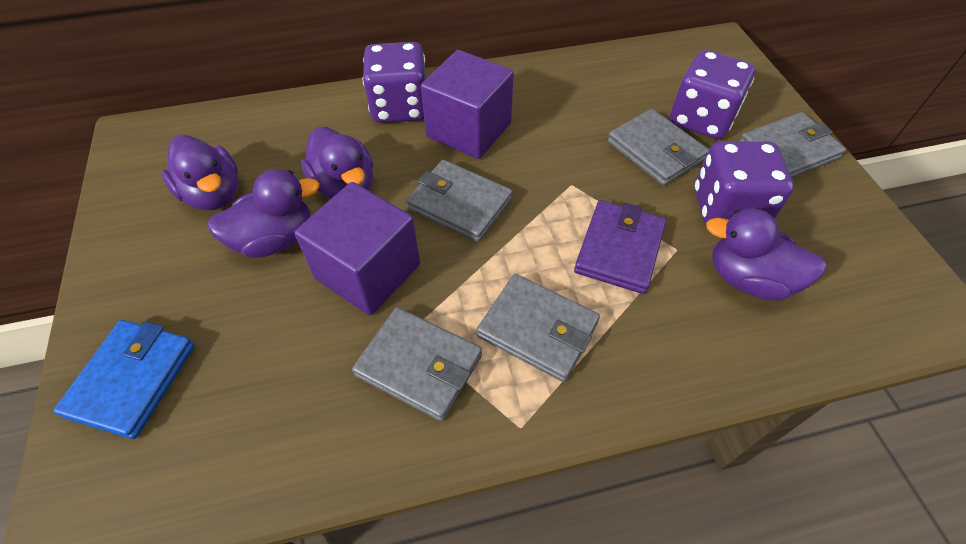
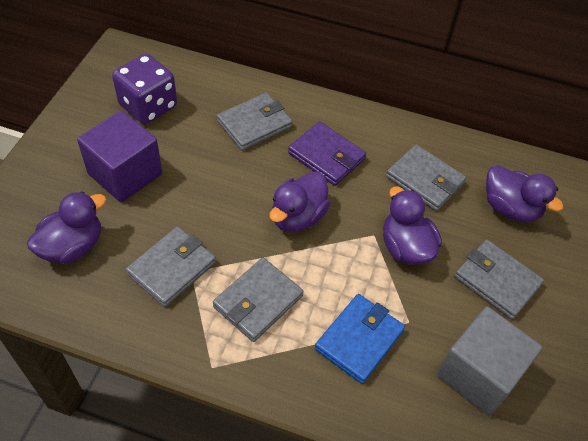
grey cube: none = 0 -> [437,306,543,416] = 1
purple cube: [294,182,420,315] [421,50,514,159] = 2 -> [77,110,162,203] = 1
purple dice: [363,42,426,123] [670,50,755,139] [694,141,794,227] = 3 -> [112,54,177,124] = 1

